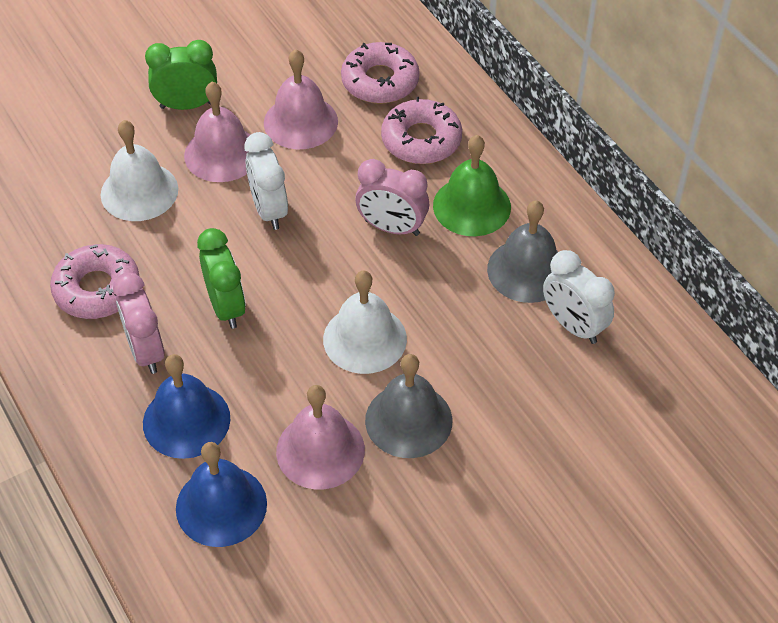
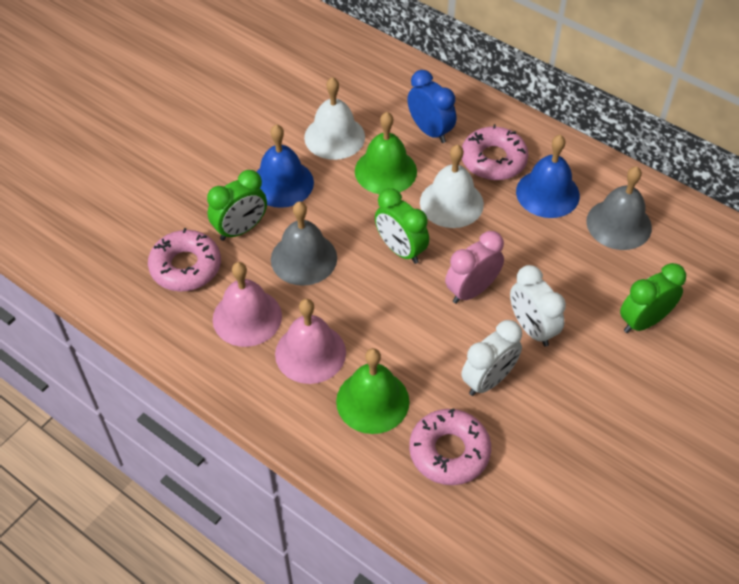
blue clock: none = 0 -> [407,70,456,143] = 1
green bell: [433,135,511,236] = 1 -> [336,348,410,434] [355,112,417,194] = 2
green clock: [145,40,217,110] [197,228,246,329] = 2 -> [207,170,267,241] [375,188,429,264] [620,263,686,333] = 3
pink bell: [184,82,250,182] [264,49,338,149] [276,385,365,489] = 3 -> [213,262,282,347] [275,299,346,384] = 2
pink clock: [113,272,165,374] [355,159,429,236] = 2 -> [445,231,504,304] = 1

